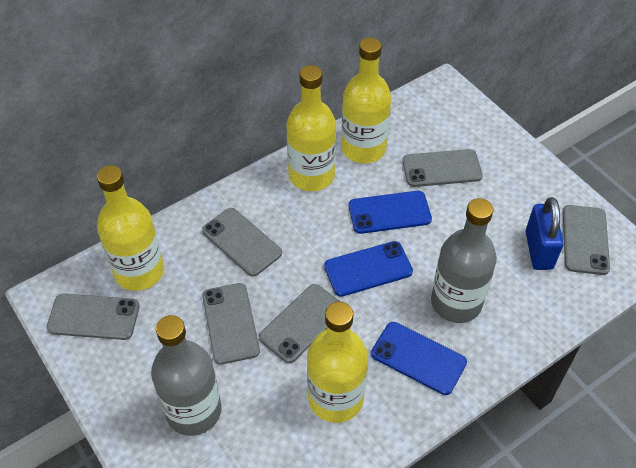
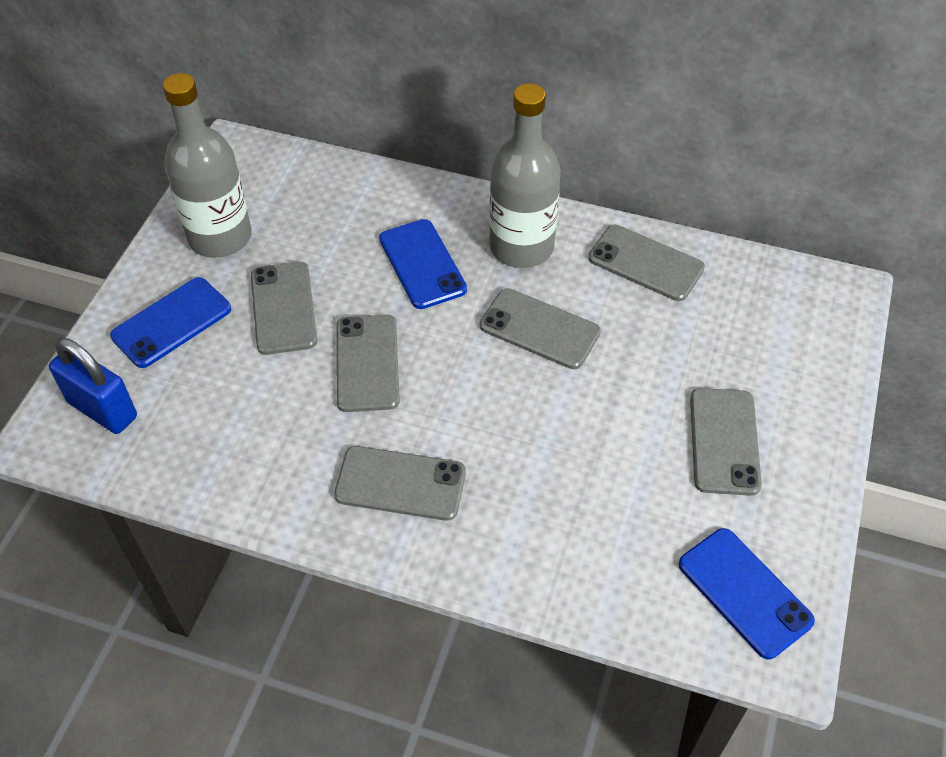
yellow bottle: [97,165,164,291] [286,65,336,191] [307,302,368,423] [341,38,391,163] = 4 -> none = 0

